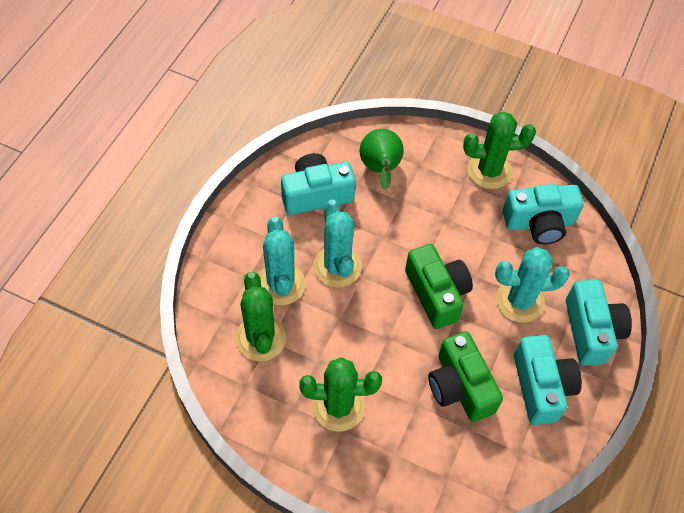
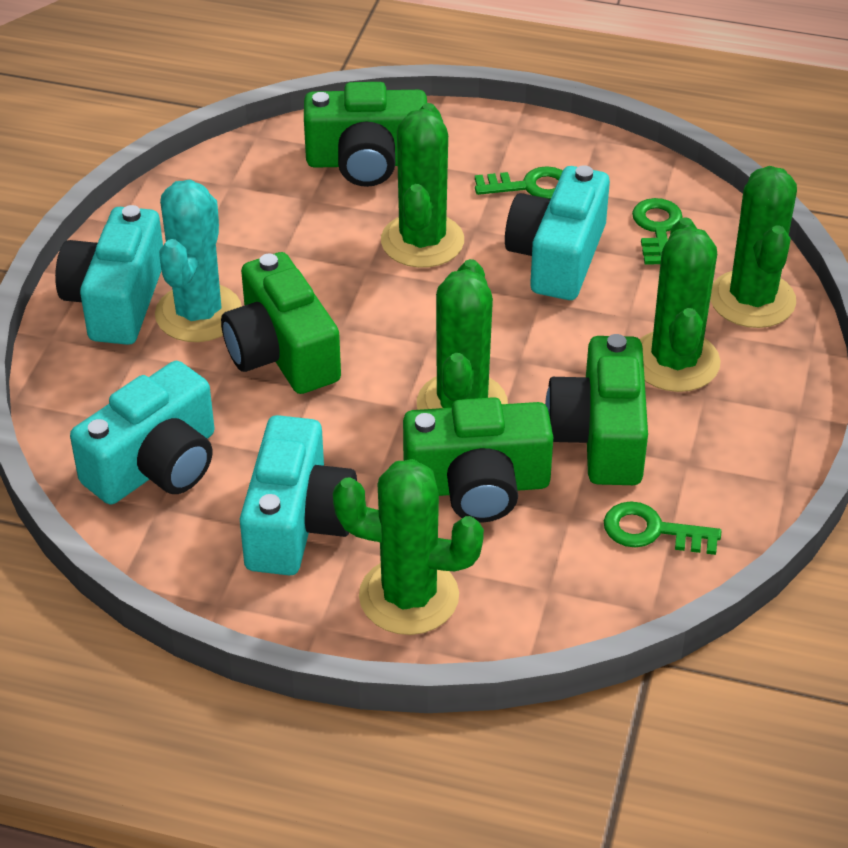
green cactus: [235,272,286,361] [299,357,382,432] [463,112,536,189] = 3 -> [333,459,484,635] [381,103,464,268] [417,259,508,410] [640,218,721,392] [710,166,797,328] = 5
green camera: [405,244,473,329] [428,331,503,422] = 2 -> [221,252,341,394] [304,82,427,187] [403,397,553,522] [545,334,648,485] = 4
green key: none = 0 -> [475,166,563,199] [604,501,721,555] [632,198,683,265] = 3
green pear: [360,129,404,190] = 1 -> none = 0
turquoise cactus: [259,217,305,306] [313,199,362,288] [495,247,570,323] = 3 -> [155,180,242,342] = 1

